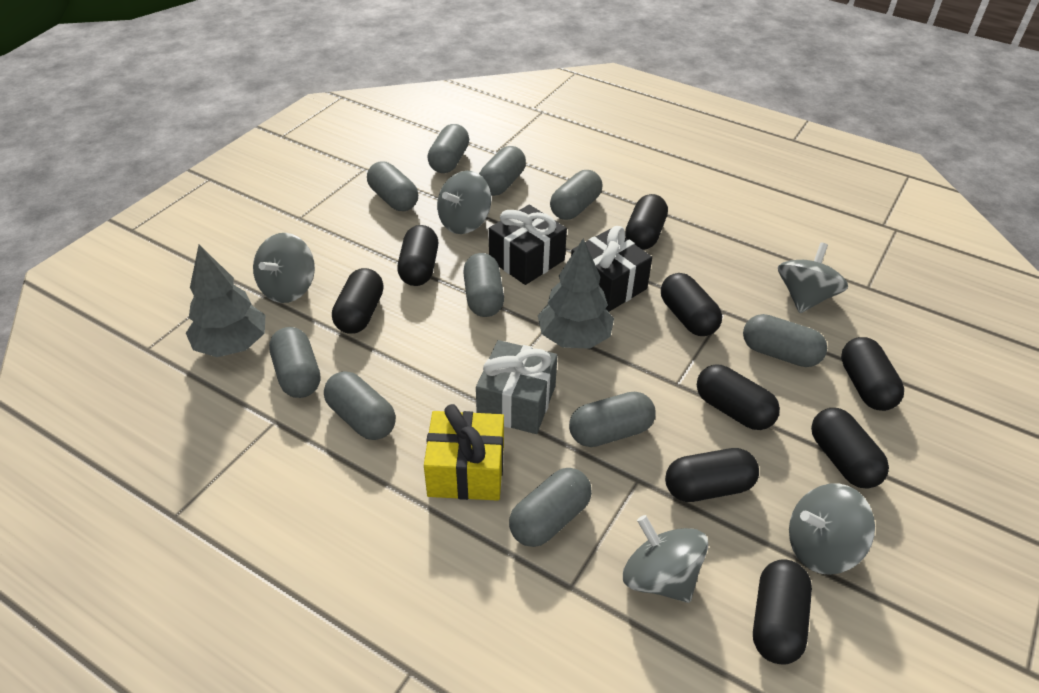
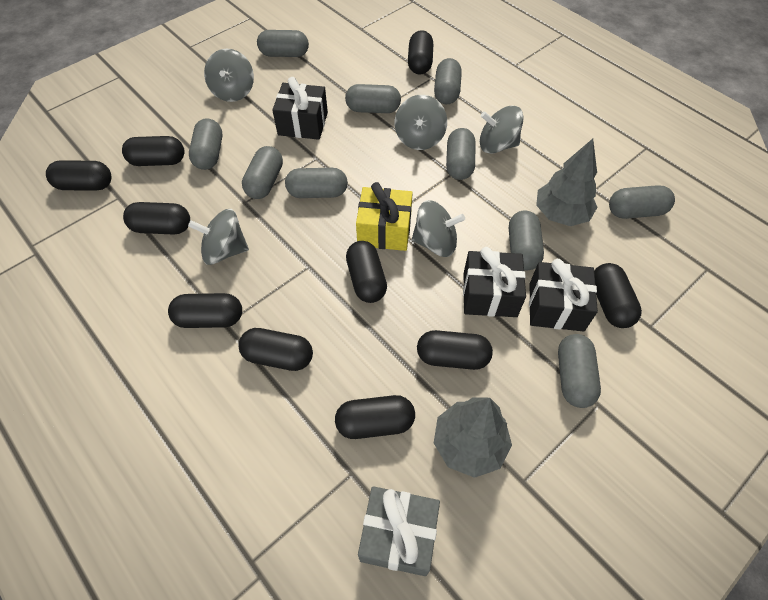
black capsule: [332,268,384,334] [397,225,438,286] [625,194,668,250] [661,273,722,336] [665,448,759,502] [697,364,780,430] [753,559,812,665] [811,408,889,489] [841,337,904,411] = 9 -> [46,161,111,190] [122,136,185,166] [123,202,190,235] [168,293,242,328] [238,328,313,371] [335,395,415,439] [346,241,387,303] [408,30,433,75] [417,330,493,370] [594,263,642,328] = 10
black gift: [489,205,567,285] [571,226,652,312] = 2 -> [272,77,328,140] [463,247,526,317] [529,259,598,332] = 3

